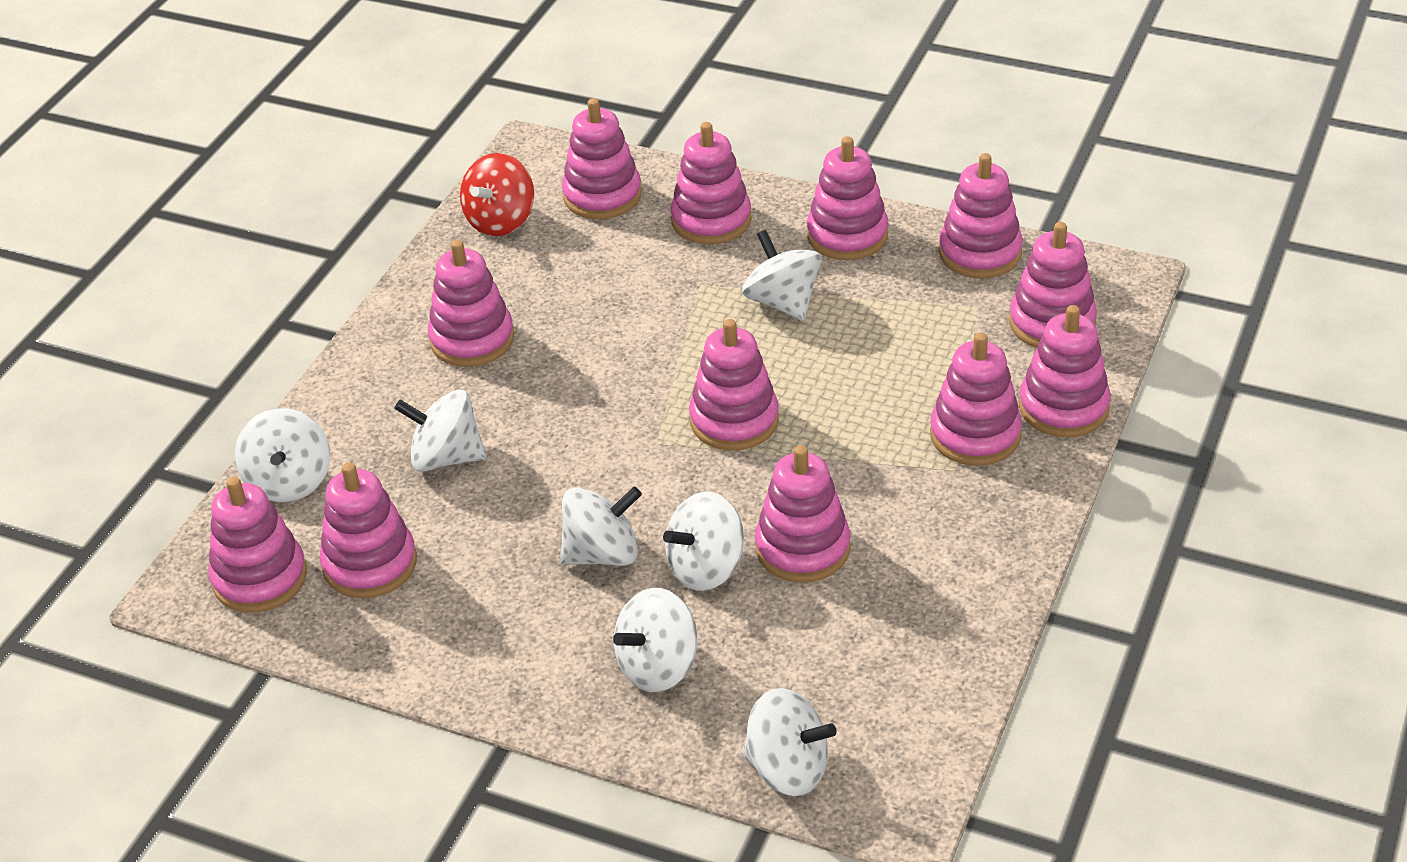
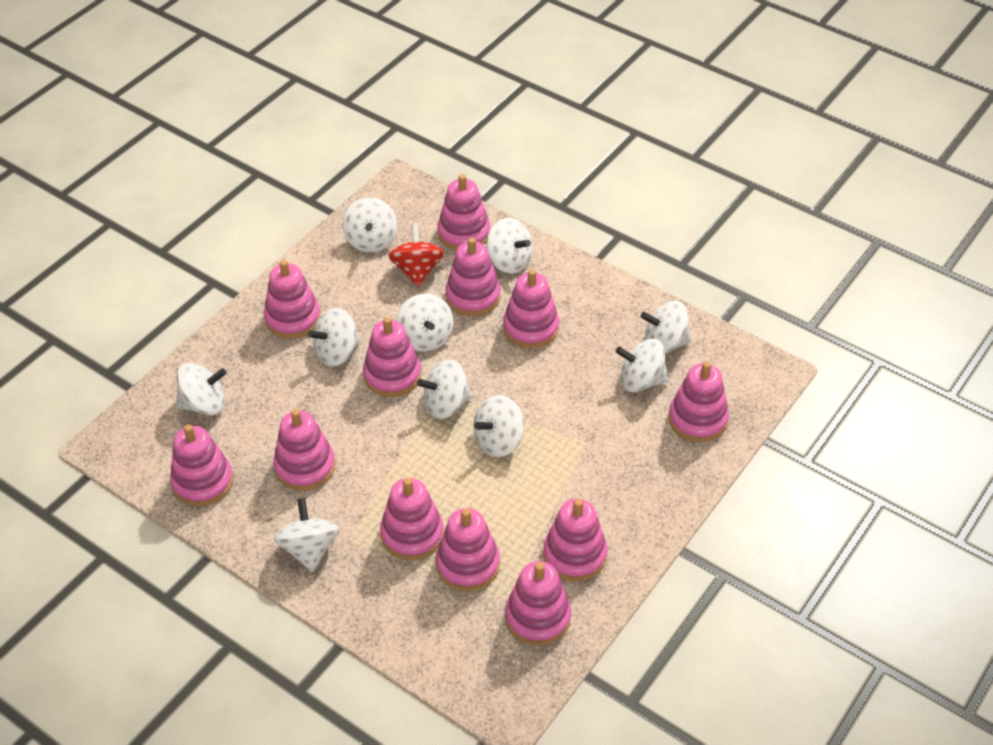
white spinning top: [235,408,330,502] [394,390,486,472] [560,486,642,566] [613,588,697,692] [663,492,744,591] [742,230,822,321] [742,688,837,796] = 7 -> [176,363,226,416] [274,498,339,572] [308,308,360,367] [342,197,397,253] [396,293,453,352] [417,359,472,419] [473,395,524,457] [486,218,533,274] [616,339,668,392] [641,301,692,354] = 10

